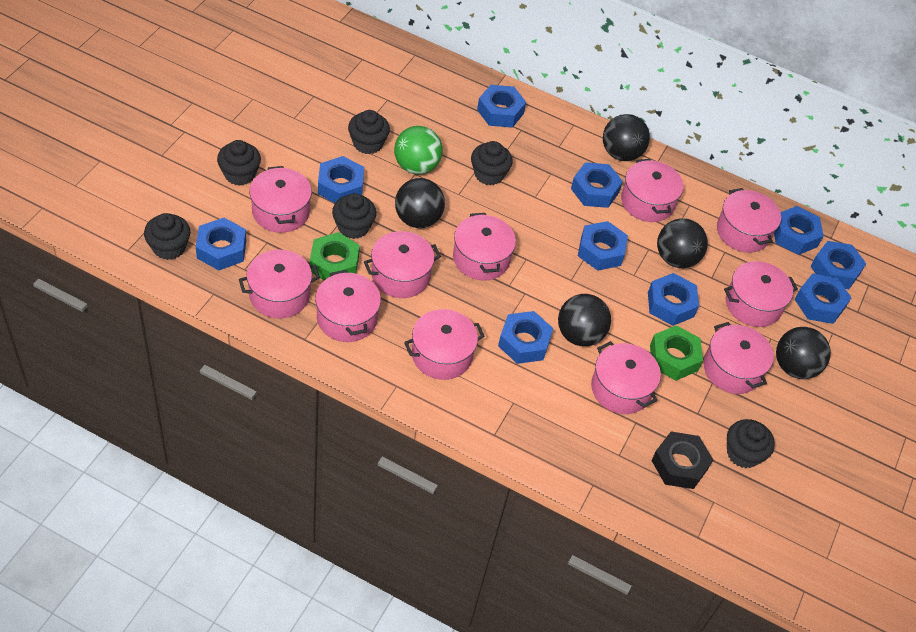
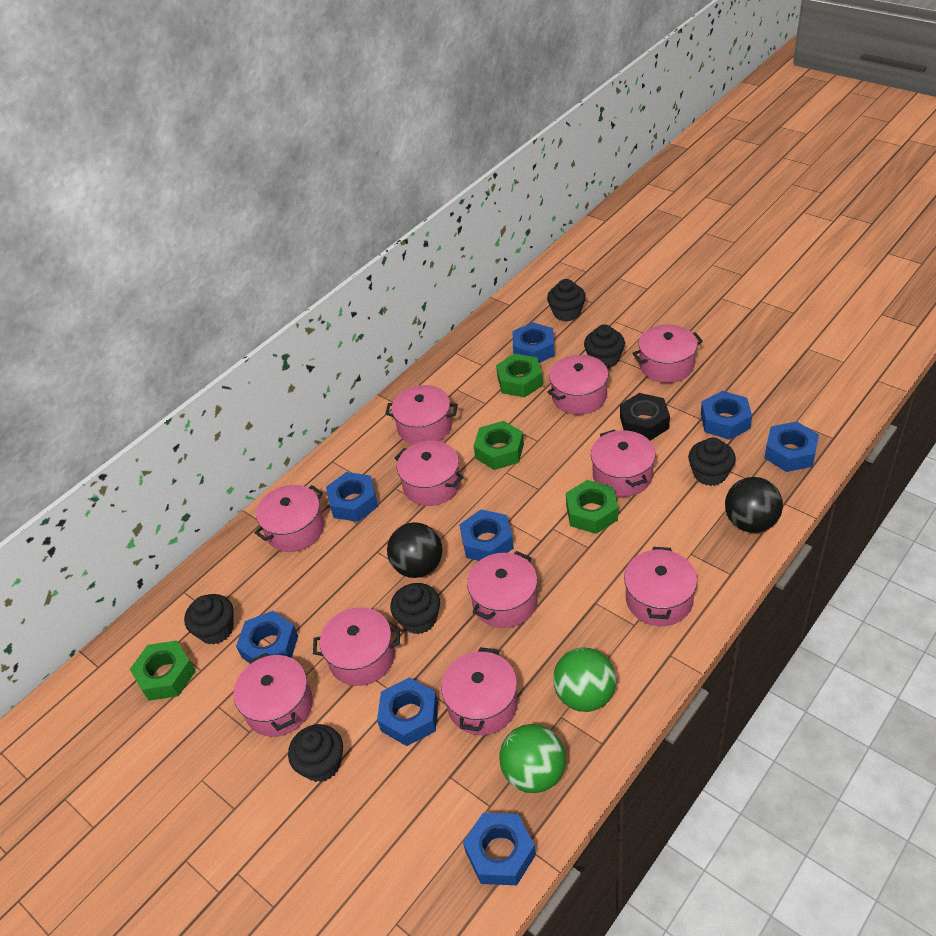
black ball: [395,178,445,228] [558,294,611,346] [603,114,650,161] [657,219,708,268] [776,327,831,379] = 5 -> [387,522,442,578] [725,477,783,533] = 2
blue nut: [196,218,246,270] [318,156,364,203] [477,85,526,128] [498,311,553,364] [571,162,623,208] [578,221,628,271] [648,273,699,326] [774,206,824,255] [794,273,851,324] [810,241,866,289] = 10 -> [236,611,298,663] [326,472,378,522] [377,677,438,746] [459,509,514,561] [463,813,536,885] [513,322,555,363] [701,391,752,440] [764,421,819,472] = 8
green ball: [394,126,443,174] = 1 -> [499,724,566,793] [553,647,616,712] = 2
green nut: [310,232,360,280] [650,325,703,381] = 2 -> [130,640,196,701] [474,421,524,470] [496,354,543,397] [566,480,618,534] = 4

